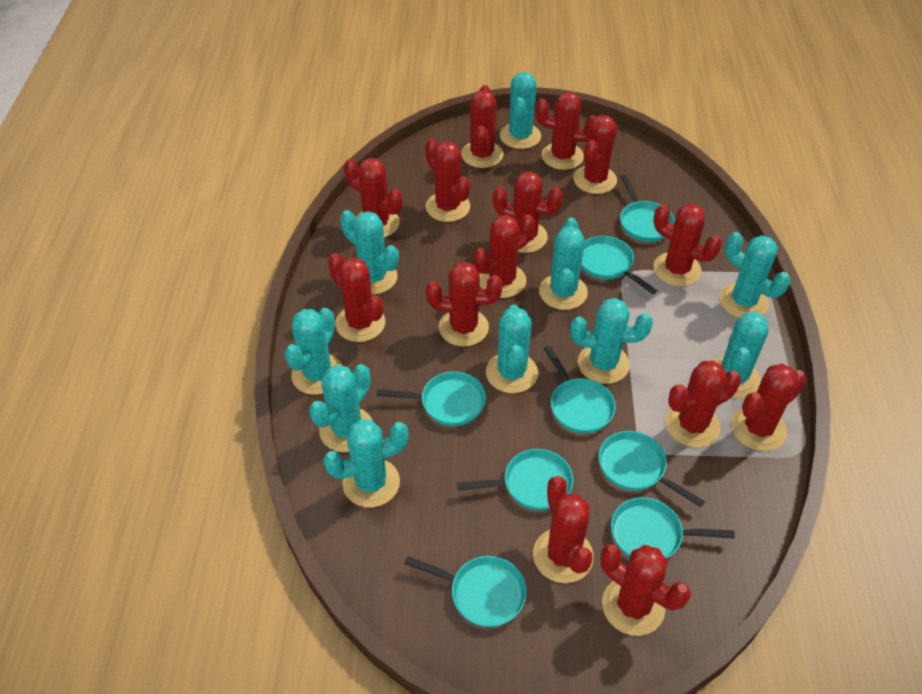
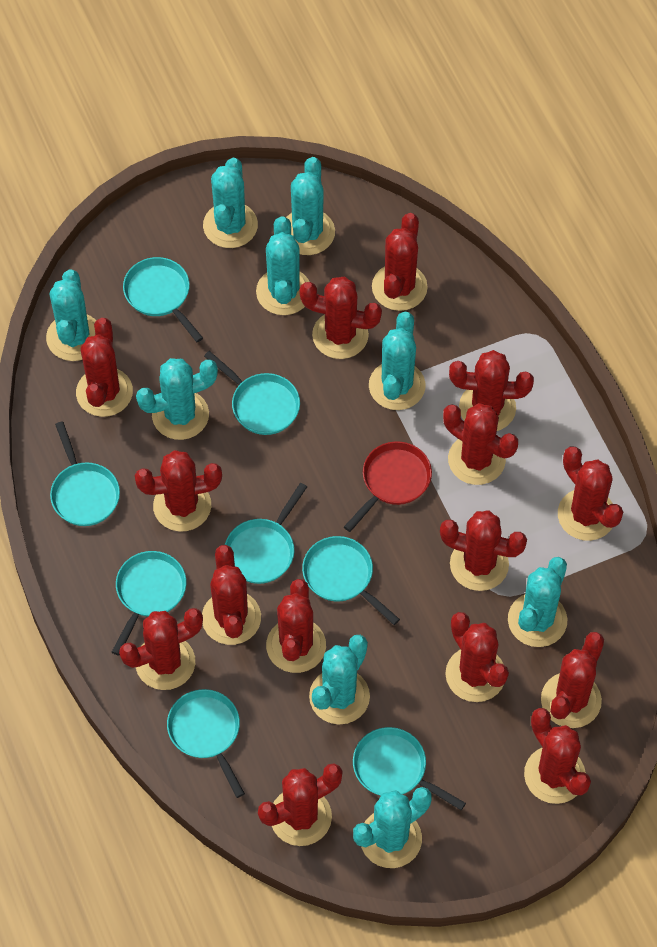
red cactus: [328,253,385,342] [344,158,402,238] [425,138,470,222] [426,262,503,347] [461,85,503,168] [473,214,535,298] [493,171,563,253] [533,476,594,583] [535,92,596,170] [574,115,617,194] [601,544,691,636] [653,204,722,286] [665,361,741,448] [731,364,806,451] = 14 -> [76,318,133,417] [119,608,203,690] [135,450,222,532] [202,545,261,645] [258,763,342,846] [266,579,326,673] [299,276,382,359] [372,213,428,311] [440,510,527,591] [443,403,518,485] [445,612,509,702] [449,350,534,431] [524,708,591,804] [541,632,604,728] [558,447,623,541] = 15
red pan: none = 0 -> [344,441,432,532] = 1
turquoise cactus: [284,308,343,395] [309,364,372,452] [323,419,409,508] [340,210,399,294] [486,305,538,393] [500,72,541,149] [539,218,588,310] [570,298,653,384] [714,311,769,398] [719,232,790,318] = 10 -> [46,270,96,361] [136,358,218,440] [203,158,258,248] [256,216,309,315] [286,157,335,255] [309,635,370,725] [353,787,432,868] [369,312,426,410] [508,557,568,647] = 9

